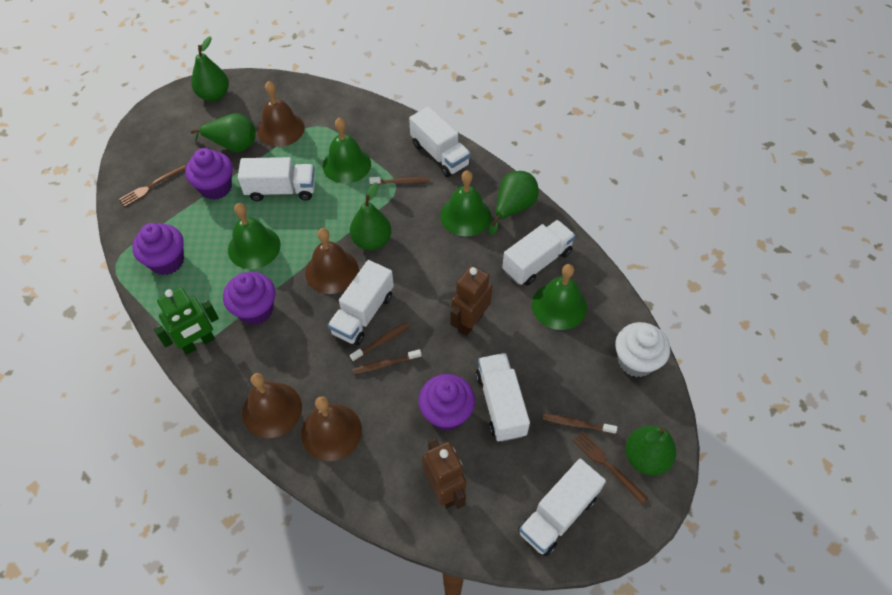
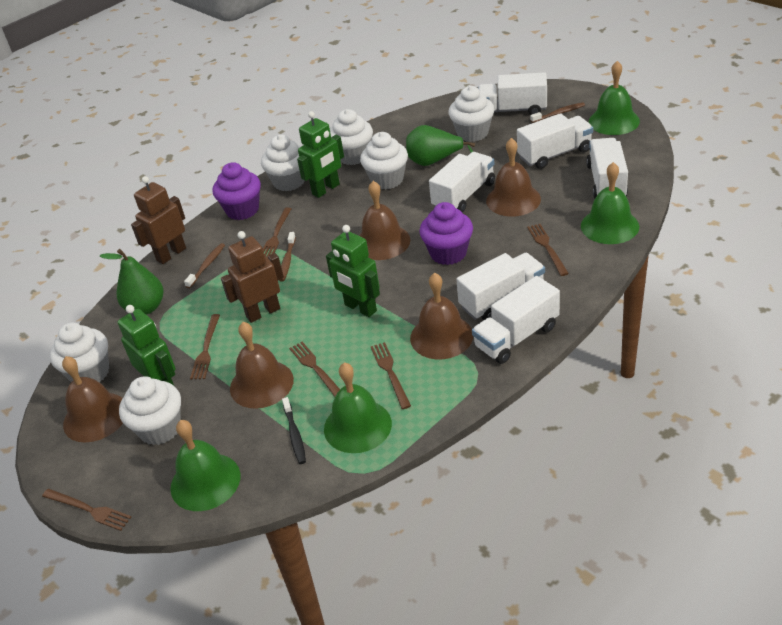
black toothbrush: none = 0 -> [282,397,306,464] = 1
brown bell: [242,373,302,438] [257,81,305,147] [301,396,362,461] [305,228,359,294] = 4 -> [62,356,123,443] [230,322,294,409] [359,181,410,260] [410,273,473,359] [486,138,541,217] = 5
brown fork: [119,164,186,207] [573,432,648,504] = 2 -> [42,489,131,531] [190,314,220,379] [263,208,291,258] [289,342,340,397] [371,342,411,409] [527,224,569,276] = 6
brown toothbrush: [350,322,410,362] [352,349,422,374] [369,177,430,185] [543,414,617,434] = 4 -> [184,243,225,288] [279,232,296,282] [530,102,585,123] = 3
green pear: [191,36,229,101] [191,113,255,152] [350,182,391,250] [488,171,539,235] [625,426,676,475] = 5 -> [100,249,164,315] [406,125,475,166] = 2
green robot: [154,287,219,355] = 1 -> [118,305,176,386] [297,111,344,198] [326,225,380,317] = 3
purple cupcake: [132,223,184,275] [185,148,233,200] [223,272,275,325] [418,374,475,431] = 4 -> [213,162,261,220] [420,202,473,265] = 2
white cupcake: [615,322,670,377] = 1 -> [50,323,109,382] [119,376,181,445] [261,135,305,191] [330,109,373,165] [360,132,408,190] [448,86,494,142] = 6

